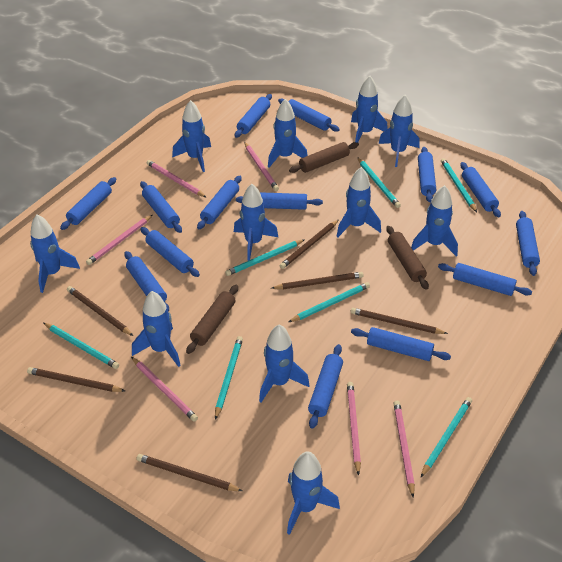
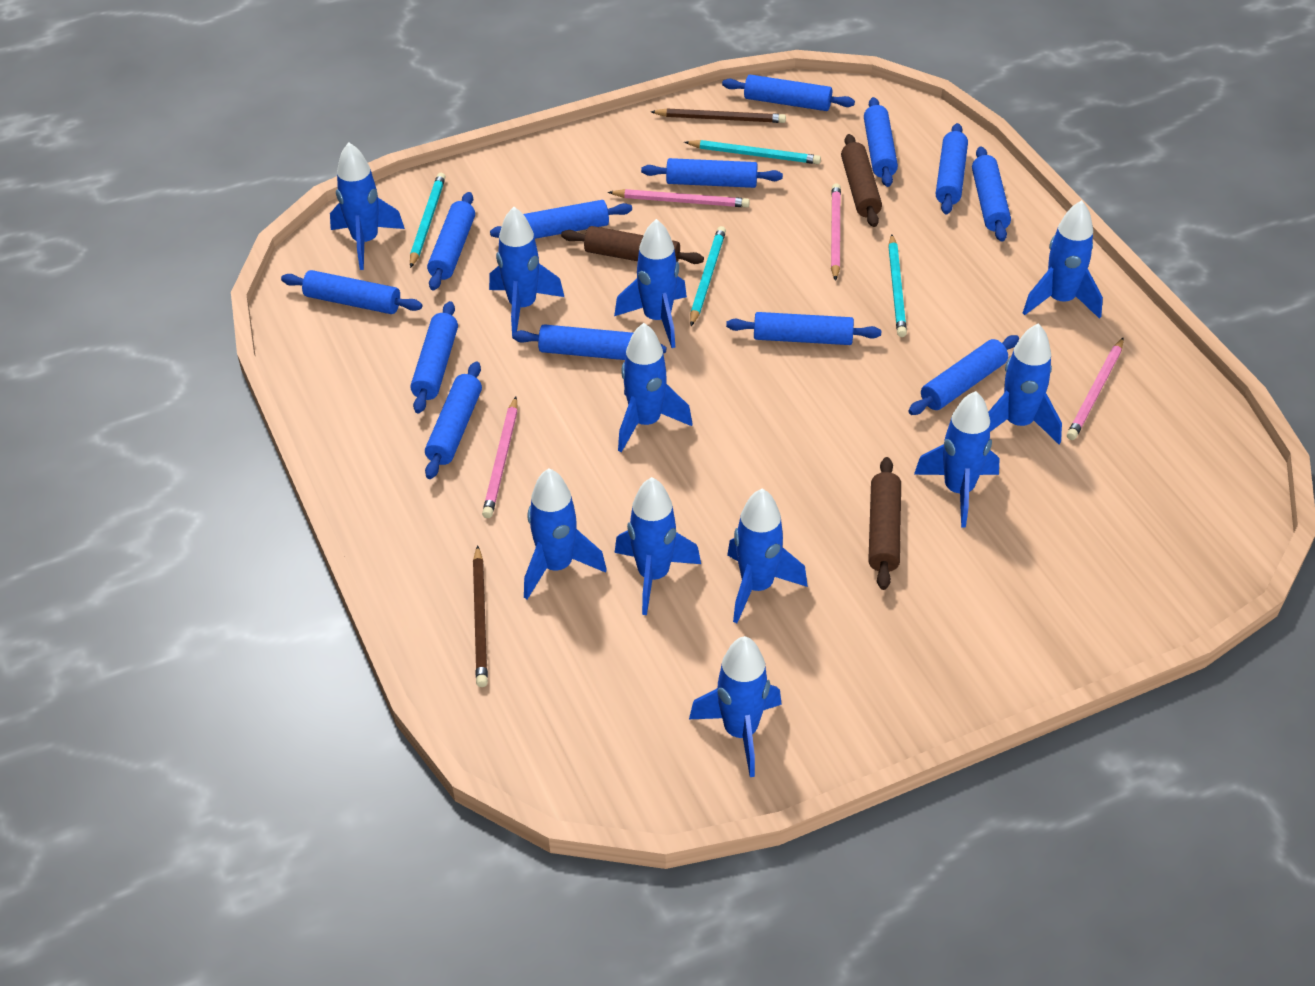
blue rolling pin: [60,177,116,230] [124,251,169,312] [140,181,182,233] [140,227,200,277] [197,176,242,229] [235,94,272,138] [236,192,323,210] [278,99,340,132] [308,344,343,429] [351,327,451,361] [418,147,436,202] [438,263,532,296] [460,162,501,218] [516,211,540,276] = 14 -> [281,270,422,314] [410,301,458,413] [425,362,482,479] [427,192,475,290] [490,200,632,239] [512,324,666,360] [641,158,783,188] [722,75,855,111] [726,312,881,345] [864,97,898,187] [908,335,1019,415] [936,123,968,214] [972,146,1011,242] = 13
brown pencil: [27,367,125,392] [67,286,133,336] [137,454,242,491] [272,272,364,289] [279,220,339,269] [350,308,448,334] = 6 -> [473,545,488,687] [651,108,786,123] = 2
pink pencil: [86,215,152,265] [131,357,198,422] [146,160,207,198] [244,142,279,191] [347,382,361,476] [393,401,415,498] = 6 -> [482,397,518,518] [608,189,750,208] [831,183,841,281] [1067,338,1123,440] = 4
turquoise pencil: [43,323,119,369] [215,336,243,420] [225,239,305,276] [289,282,370,322] [357,157,401,208] [421,397,472,477] [441,158,477,212] = 7 -> [410,173,446,268] [684,140,821,164] [690,226,726,326] [888,234,907,337] = 4

